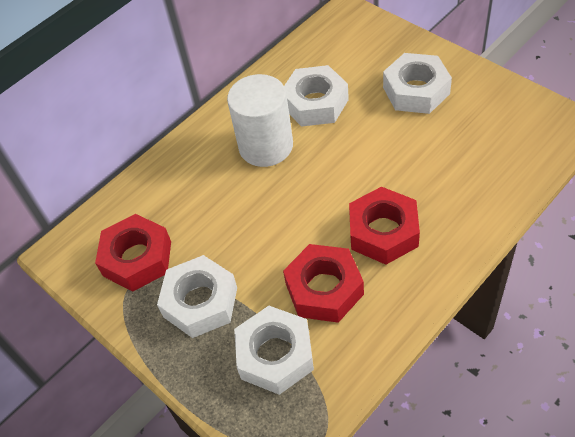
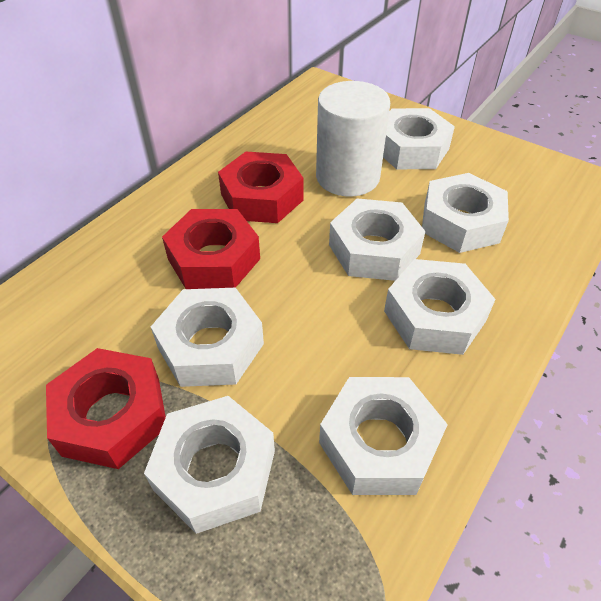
white nut: [157,255,237,338] [234,306,314,395] [284,65,349,127] [383,53,452,114] = 4 -> [144,396,275,534] [151,288,264,387] [319,377,448,495] [329,198,426,281] [383,108,455,169] [384,259,495,355] [422,173,509,253] = 7

